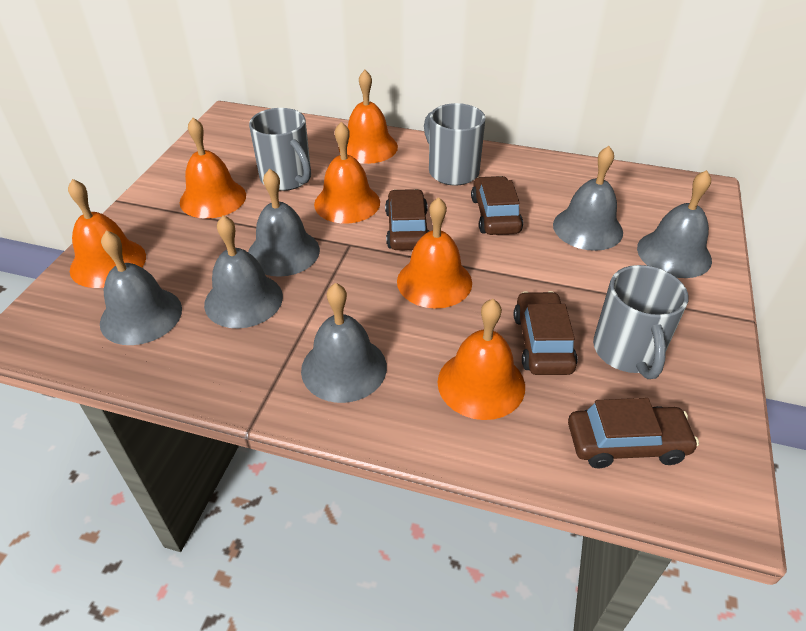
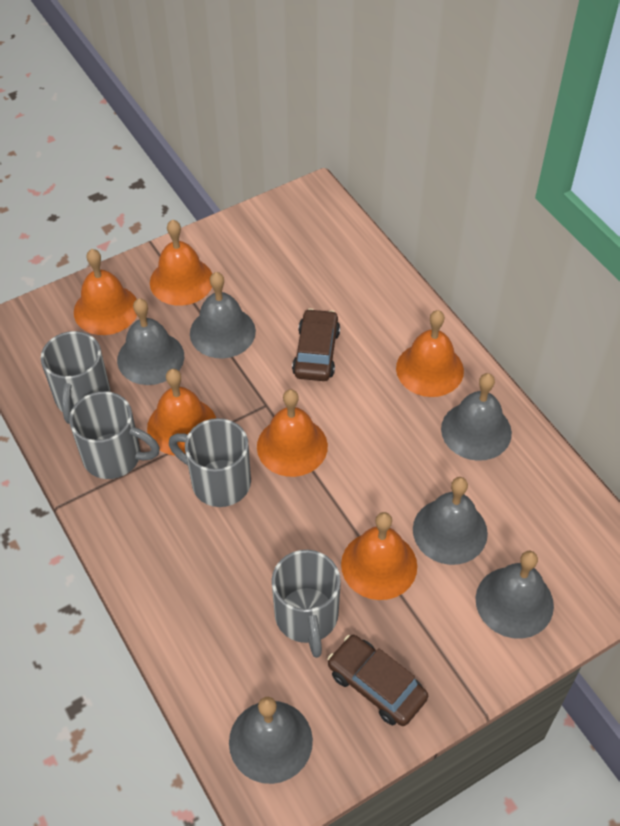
brown car: [385,189,429,250] [471,176,523,235] [514,291,577,375] [568,398,699,468] = 4 -> [292,309,340,381] [327,635,428,726] = 2
grey mug: [249,108,311,191] [424,103,486,186] [593,265,688,379] = 3 -> [41,331,110,424] [69,391,160,479] [169,418,251,507] [272,550,341,658] = 4

